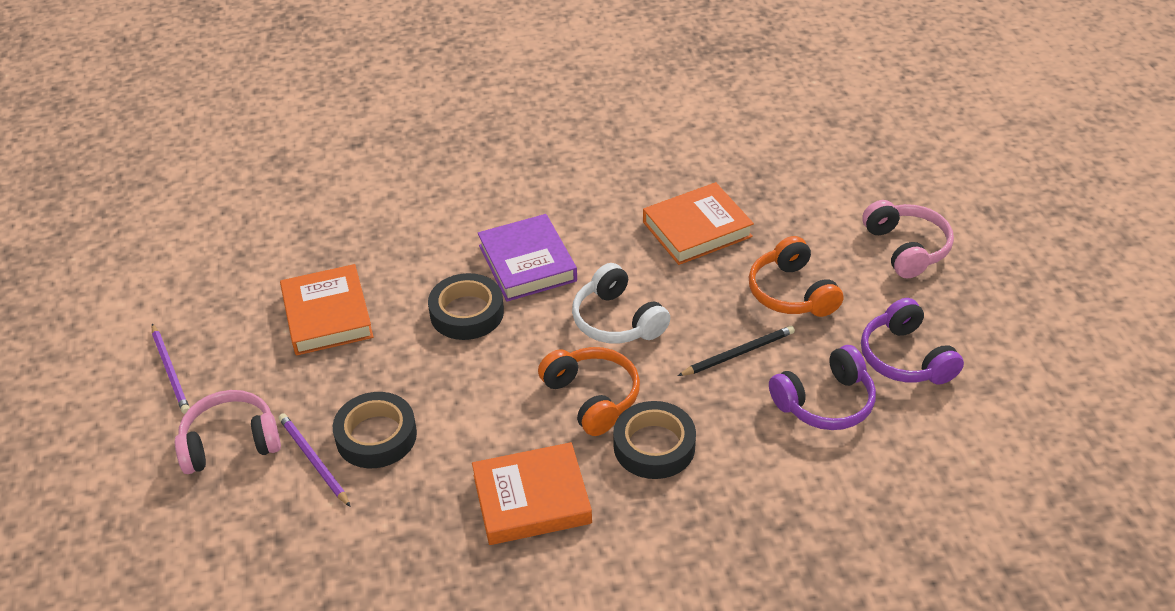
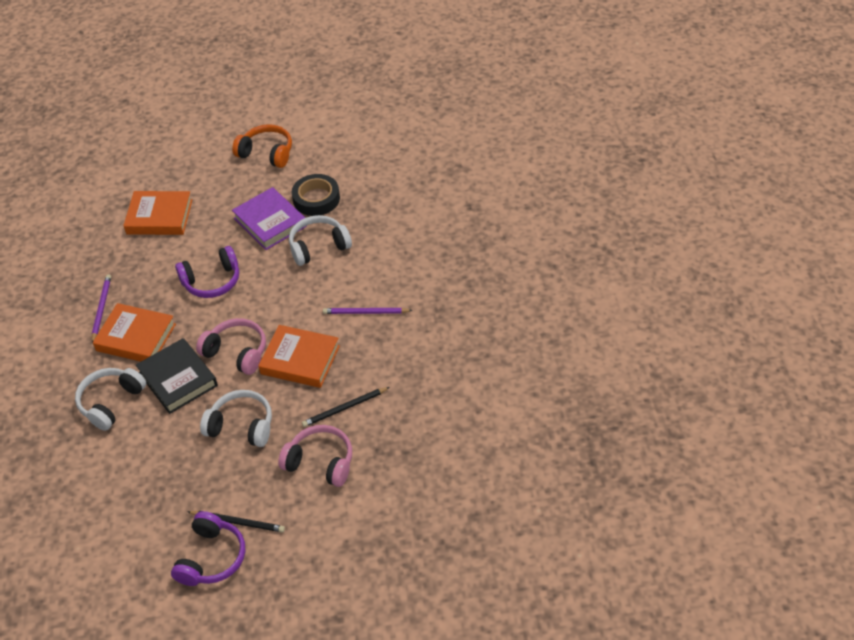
black book: none = 0 -> [136,338,218,414] = 1
black pencil: [678,326,795,376] = 1 -> [187,511,285,532] [302,387,390,427] = 2
black tape: [333,392,417,468] [428,273,504,340] [613,401,696,479] = 3 -> [292,174,340,216] = 1
orange headphones: [538,347,640,436] [749,236,843,317] = 2 -> [232,124,292,168] = 1
white headphones: [572,263,670,343] = 1 -> [75,368,146,431] [200,390,272,447] [289,215,352,266] = 3

